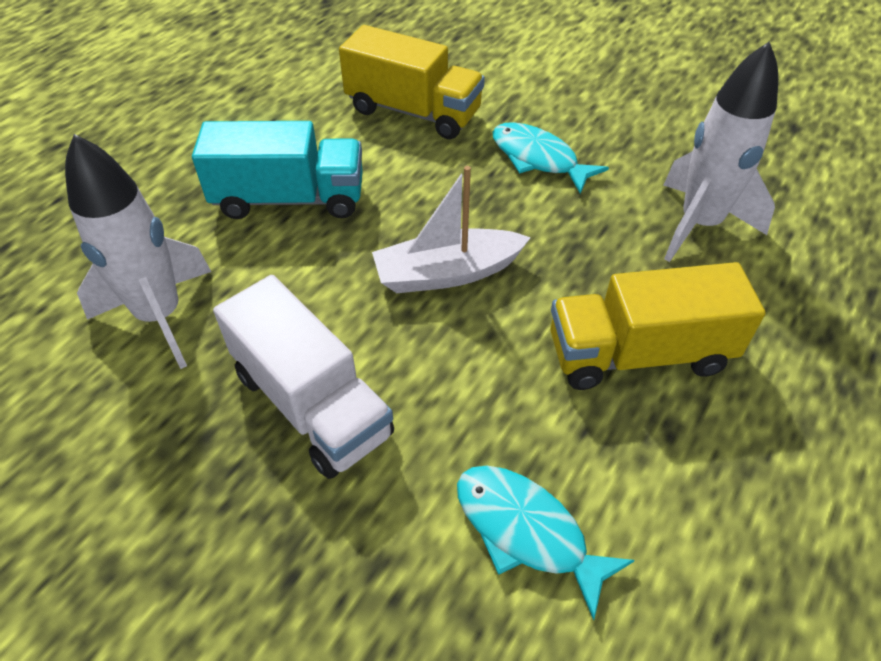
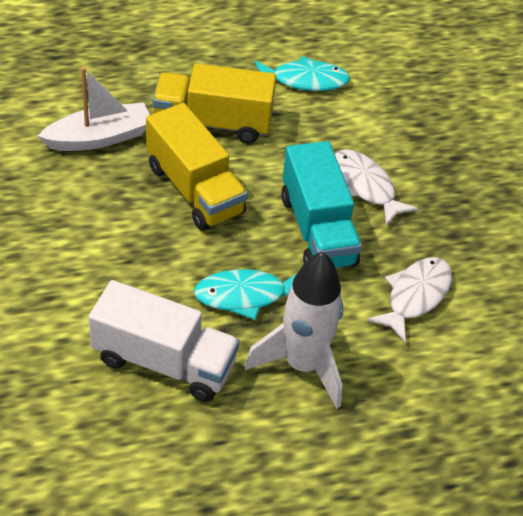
white fish: none = 0 -> [335,149,418,226] [367,257,452,343] = 2
white rocket: [65,134,212,369] [663,41,778,262] = 2 -> [245,252,343,408] = 1

